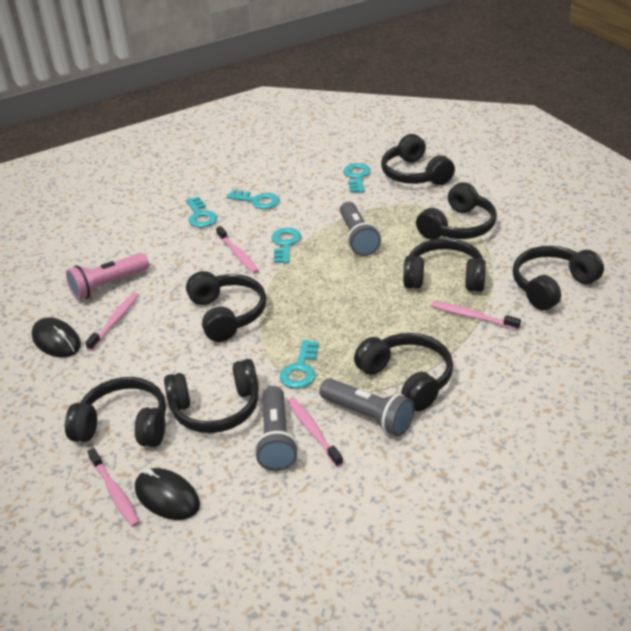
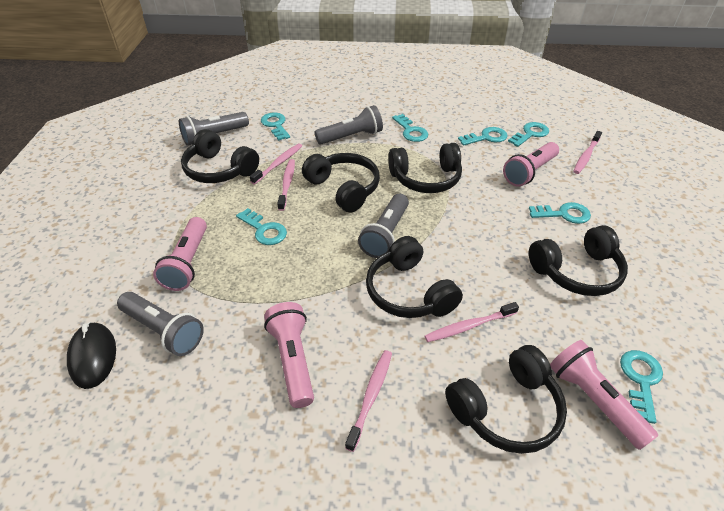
black headphones: [65,377,166,447] [164,359,259,433] [186,271,267,342] [354,333,453,411] [381,134,455,185] [403,238,486,292] [416,182,497,240] [513,246,604,311] = 8 -> [181,129,259,183] [302,153,380,213] [366,236,463,318] [388,143,462,193] [445,345,567,454] [529,225,628,296] = 6
black mouse: [32,317,81,357] [135,468,200,520] = 2 -> [67,322,116,389] = 1
grey flashlight: [254,386,298,471] [319,378,414,437] [340,202,381,256] = 3 -> [117,292,204,356] [179,112,249,146] [315,105,383,145] [358,194,409,258] = 4
pink flashlight: [66,253,149,300] = 1 -> [153,217,207,291] [264,302,314,408] [503,142,559,187] [550,340,658,450] = 4
turquoise key: [186,196,217,228] [226,190,280,209] [271,228,301,264] [280,340,319,389] [343,163,370,193] = 5 -> [236,208,287,245] [261,113,290,141] [392,114,428,142] [458,127,508,146] [508,122,549,147] [529,202,591,224] [620,350,663,424] = 7

